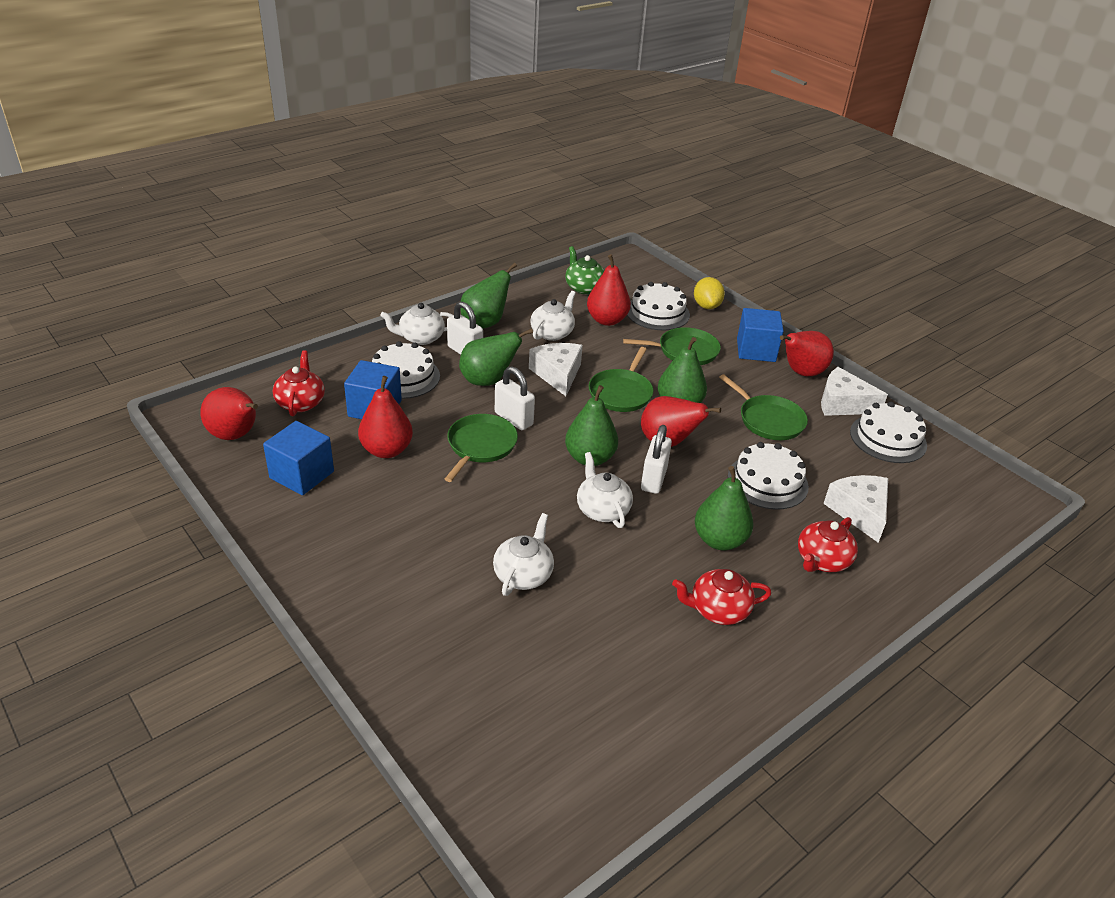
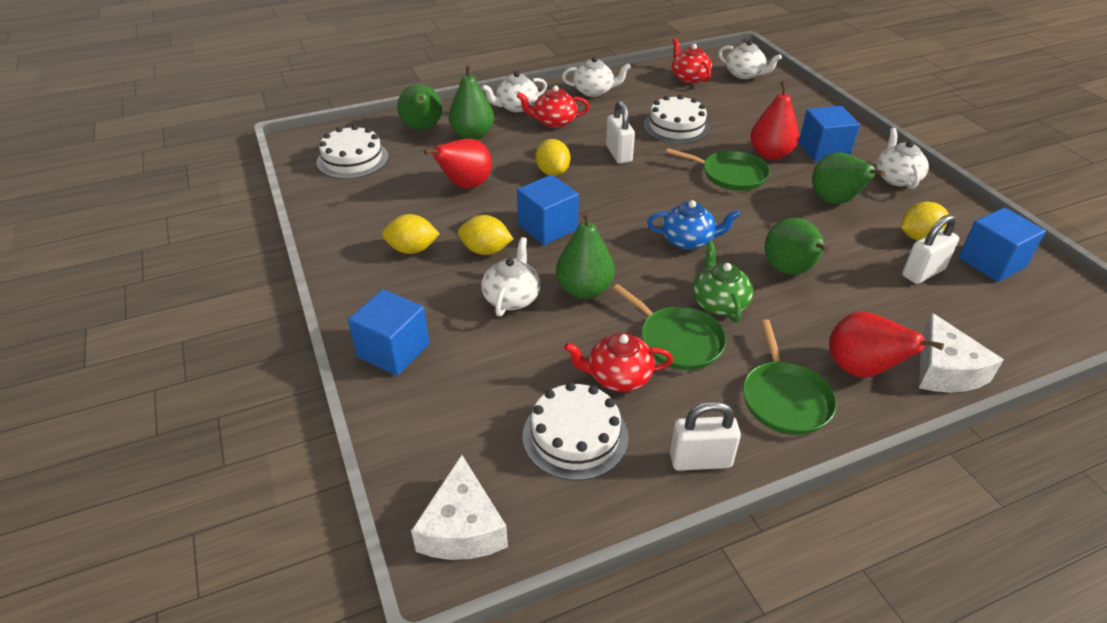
blue cube: [263,421,334,495] [344,360,402,419] [737,308,784,362] = 3 -> [348,289,430,376] [517,175,579,245] [799,106,860,162] [959,208,1046,282] = 4
blue teapot: none = 0 -> [647,200,740,250] = 1
green pan: [445,414,518,482] [589,347,653,412] [623,327,721,365] [719,374,808,440] = 4 -> [612,284,727,370] [666,148,770,191] [743,319,837,435] = 3
red pear: [201,387,258,440] [358,376,413,458] [587,254,631,326] [641,396,721,447] [780,331,834,376] = 5 -> [424,139,492,189] [750,81,799,160] [829,312,944,378] = 3
white cake: [372,341,440,399] [627,282,690,330] [728,442,809,510] [850,402,927,463] = 4 -> [317,125,388,179] [523,382,629,481] [643,95,710,144] = 3
white cheese: [529,343,583,396] [821,367,888,416] [823,475,888,543] = 3 -> [411,454,508,560] [919,313,1004,393] = 2
white teapot: [380,303,453,345] [493,513,554,596] [530,291,576,341] [577,452,633,528] = 4 -> [481,237,541,317] [482,71,547,112] [562,56,631,97] [718,40,782,79] [876,128,929,189] = 5
yellow lemon: [694,277,725,309] = 1 -> [382,214,440,254] [458,215,513,255] [535,139,571,176] [901,202,949,240] = 4

